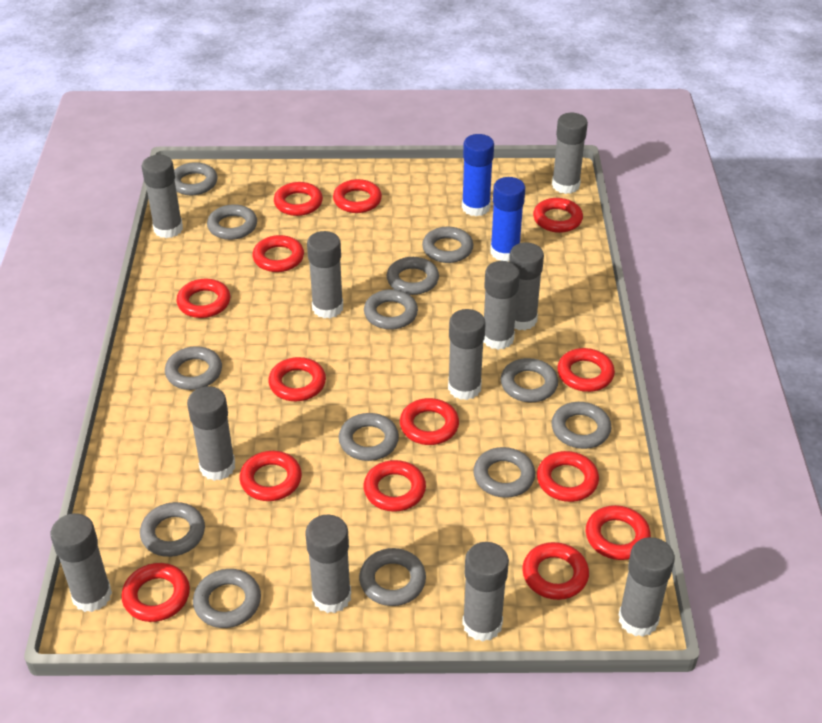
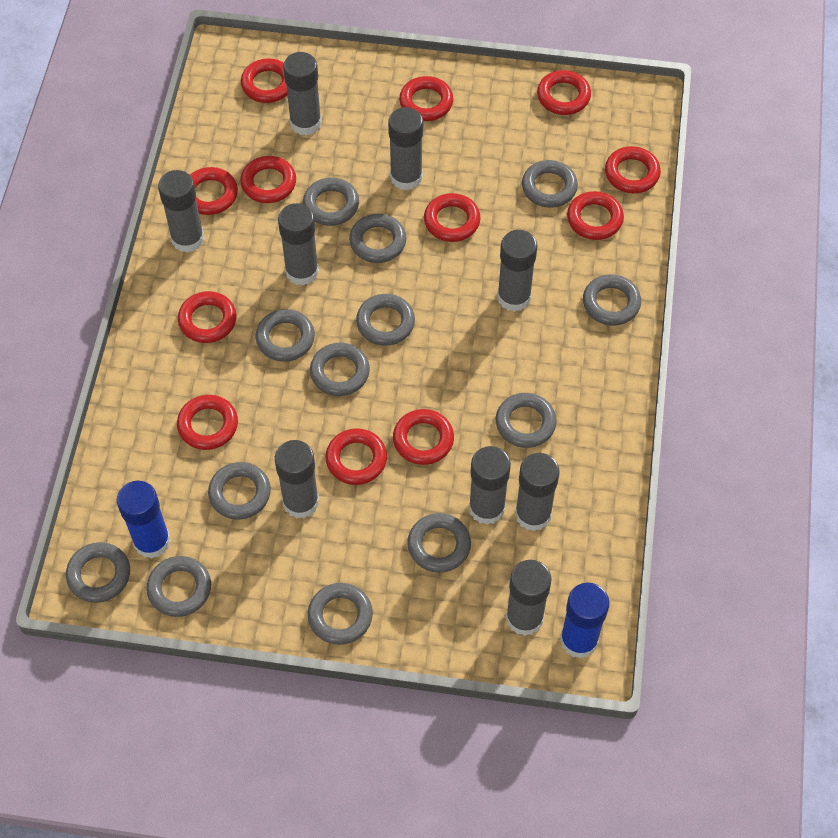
grey glue stick: [50,513,112,612] [142,155,183,238] [187,386,235,481] [306,515,351,613] [307,231,343,318] [448,309,486,400] [462,542,509,641] [483,261,520,350] [509,242,544,330] [552,113,588,194] [619,537,675,637] = 11 -> [158,170,204,253] [275,440,319,518] [278,203,319,286] [283,52,322,136] [388,107,423,190] [469,446,511,525] [497,230,538,312] [506,560,552,636] [515,453,560,531] = 9
red ring: [121,563,190,622] [176,279,230,318] [240,451,302,501] [252,235,304,272] [268,357,326,401] [274,182,323,216] [333,179,382,213] [364,460,426,512] [400,398,459,445] [522,542,589,600] [533,198,583,233] [537,451,599,502] [557,348,615,392] [586,505,651,560] = 14 -> [177,395,238,450] [178,291,237,343] [190,167,238,215] [240,156,296,203] [241,58,287,103] [325,428,387,485] [393,409,454,465] [399,76,453,121] [424,193,481,242] [537,70,591,115] [567,191,624,240] [605,146,661,193] = 12

